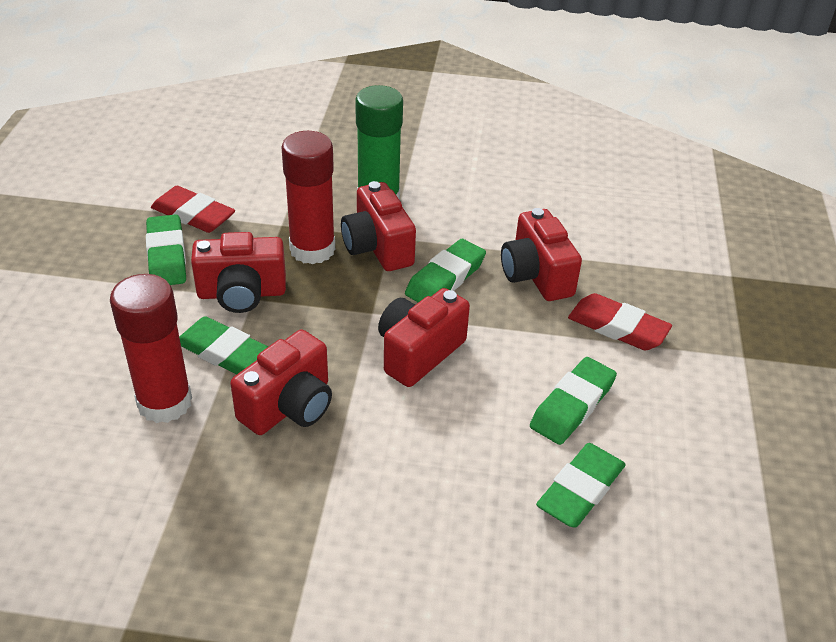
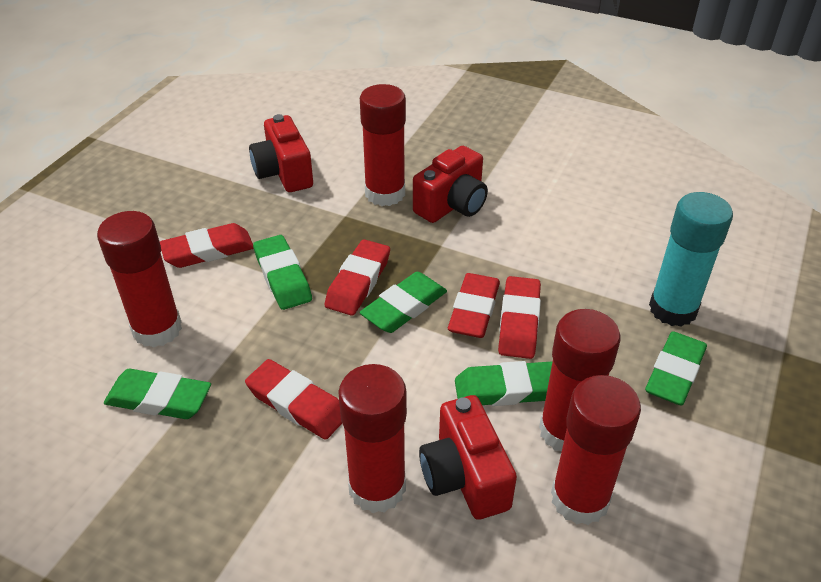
green glue stick: [355,85,403,200] = 1 -> none = 0
red camera: [191,232,286,313] [230,329,332,435] [341,181,416,271] [378,288,470,387] [501,208,582,301] = 5 -> [249,114,313,192] [413,146,488,223] [419,395,517,520] = 3
red eraser: [151,186,235,233] [568,293,672,350] = 2 -> [160,223,254,268] [245,359,342,440] [325,239,390,316] [448,273,500,338] [498,276,541,359] = 5
red glue stick: [110,274,192,423] [281,131,335,264] = 2 -> [97,211,182,348] [338,364,407,513] [360,84,406,206] [539,309,620,452] [551,375,641,525] = 5
turquoise glue stick: none = 0 -> [649,192,733,327] = 1

